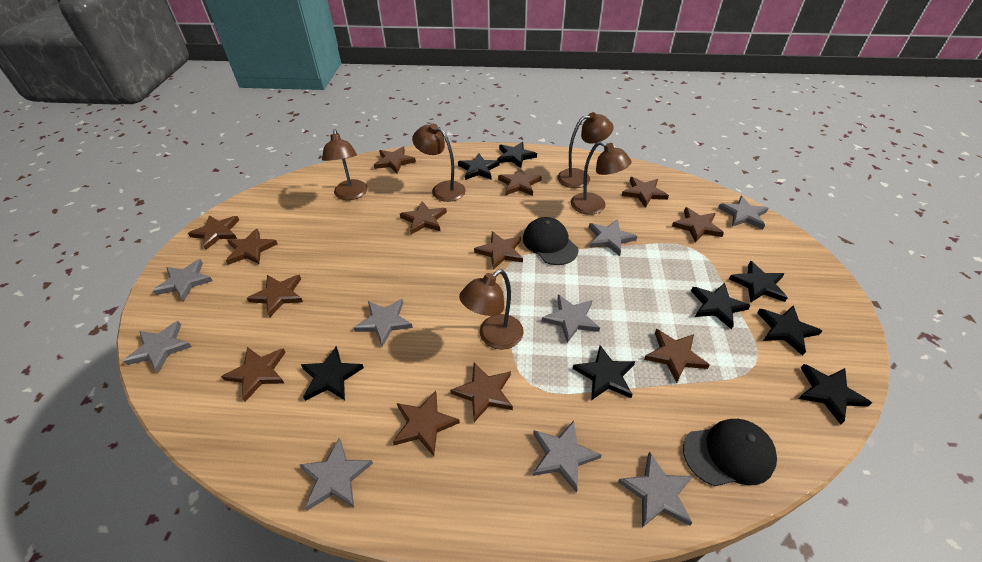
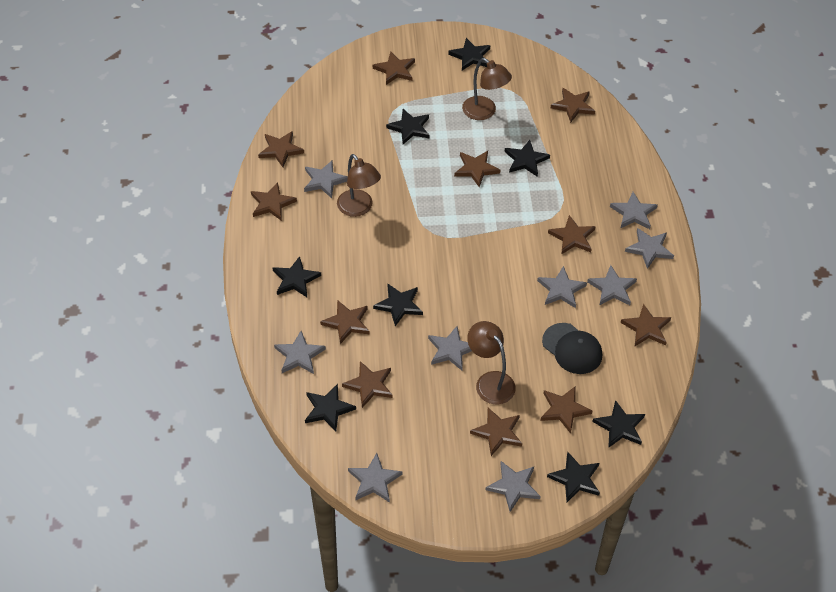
black cap: [523,217,578,265] [683,419,777,487] = 2 -> [542,323,602,374] = 1
brown lamp: [322,129,368,200] [412,124,466,202] [459,269,524,350] [557,112,614,188] [571,141,632,215] = 5 -> [337,154,381,217] [462,58,512,120] [467,321,516,404] = 3
brown star: [188,215,239,250] [221,347,286,402] [226,229,278,265] [247,275,303,317] [374,147,416,174] [393,391,460,456] [400,201,447,234] [450,363,513,422] [474,231,523,270] [498,167,542,196] [622,177,669,208] [644,329,710,383] [672,207,724,243] = 13 -> [251,182,297,221] [258,131,304,167] [320,300,370,344] [342,361,393,408] [373,51,415,85] [454,151,500,187] [470,408,522,456] [540,386,592,434] [548,215,596,255] [551,88,595,123] [621,304,671,346] = 11

